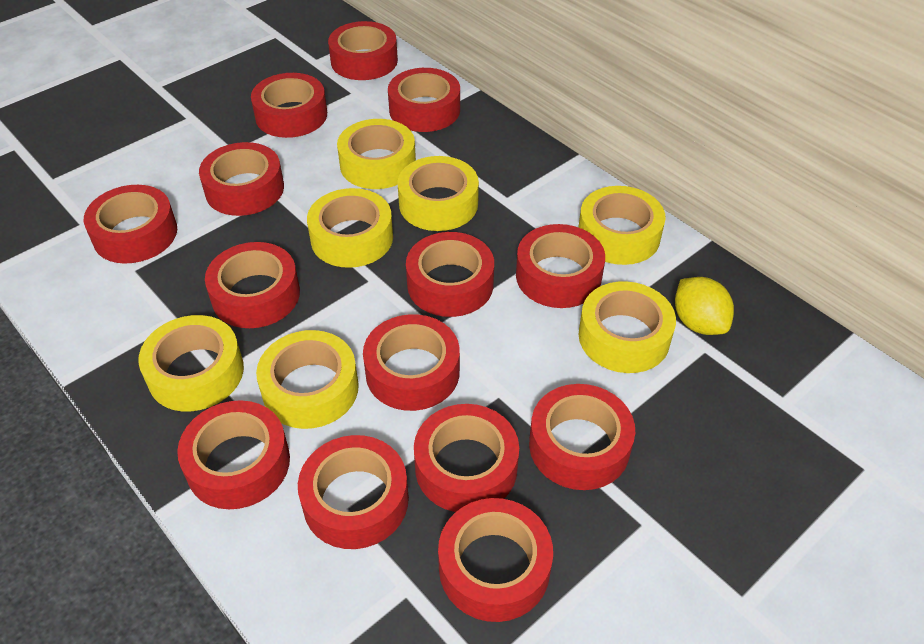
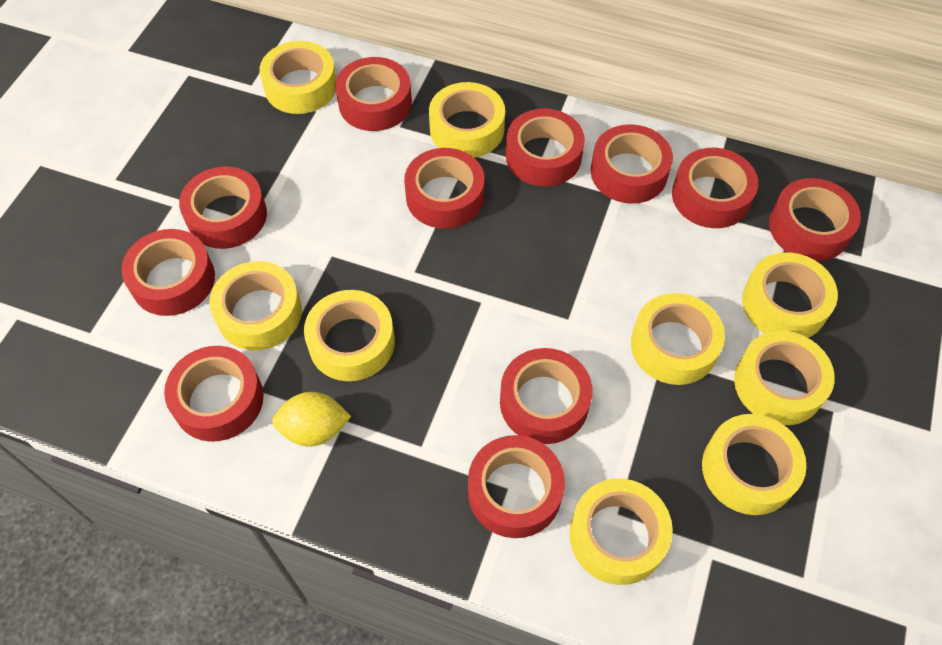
red tape: [84,185,177,264] [177,400,290,509] [199,142,284,216] [205,242,300,328] [251,73,327,138] [298,435,409,549] [328,21,398,80] [363,314,460,411] [388,68,460,132] [406,232,494,317] [414,404,519,512] [438,498,553,622] [516,224,605,308] [529,384,635,490] = 14 -> [121,229,215,316] [164,346,264,442] [179,167,267,249] [335,57,412,131] [404,148,484,229] [468,435,565,538] [500,348,593,444] [506,108,585,187] [591,124,673,204] [672,148,758,228] [769,178,861,261] = 11
yellow tape: [138,315,244,411] [256,330,359,429] [307,188,393,268] [337,119,416,189] [398,156,479,231] [578,186,666,265] [579,281,676,373] = 7 -> [209,261,302,351] [259,41,336,114] [304,290,395,381] [429,82,505,158] [569,479,673,585] [631,293,725,385] [702,414,806,515] [734,331,835,425] [742,252,838,338] = 9

